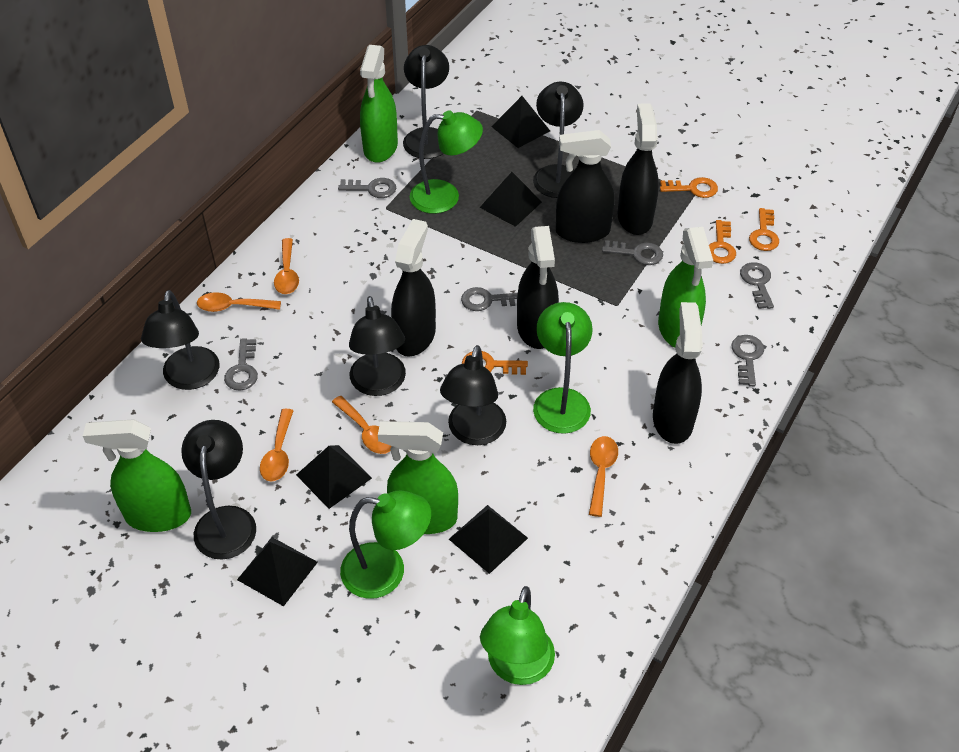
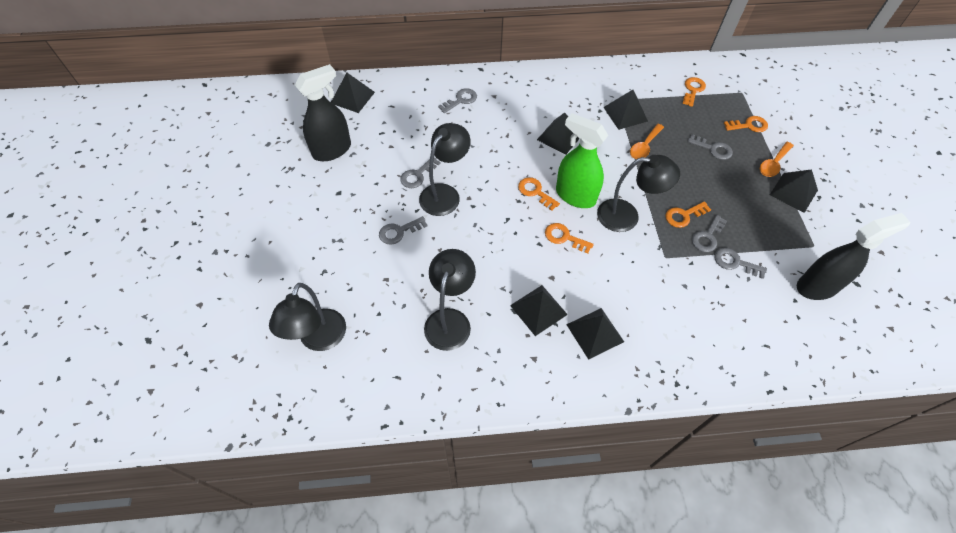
black lamp: [141,290,219,390] [181,420,256,560] [349,296,406,396] [403,45,449,159] [440,345,506,445] [533,81,584,198] = 6 -> [269,283,346,351] [419,123,471,216] [424,249,476,351] [597,155,680,232] = 4
black pyramid: [237,537,318,606] [296,445,372,509] [449,505,528,574] [480,172,542,227] [491,96,550,148] = 5 -> [331,73,375,113] [510,285,568,336] [537,113,580,155] [566,308,624,360] [603,90,648,130] [770,169,818,213] = 6
black spray bottle: [391,219,436,357] [517,226,559,349] [556,130,615,243] [618,104,659,235] [653,302,703,444] = 5 -> [295,64,351,161] [797,213,910,300] = 2
green lamp: [340,491,431,599] [410,110,483,214] [480,586,555,685] [533,302,593,434] = 4 -> none = 0
green spray bottle: [83,419,191,532] [360,45,398,163] [378,421,458,534] [658,227,713,348] = 4 -> [556,113,608,208] = 1
orange key: [462,351,528,375] [660,177,718,198] [709,220,736,264] [749,208,779,251] = 4 -> [518,177,560,211] [545,223,594,254] [665,201,711,228] [682,77,706,107] [724,116,768,132] = 5
orange spoon: [197,292,281,312] [260,409,294,482] [274,238,299,294] [332,396,392,454] [589,436,618,517] = 5 -> [630,124,664,159] [760,142,794,177] = 2

